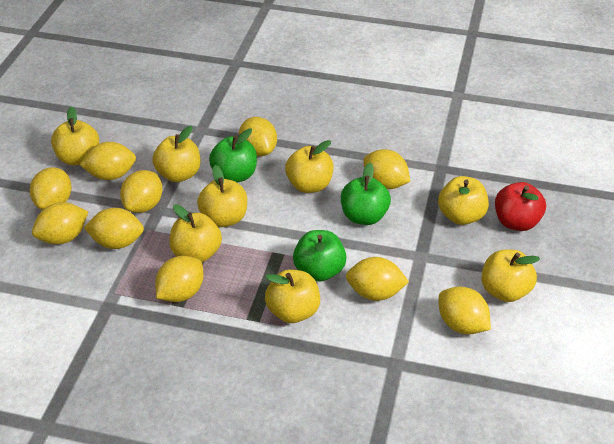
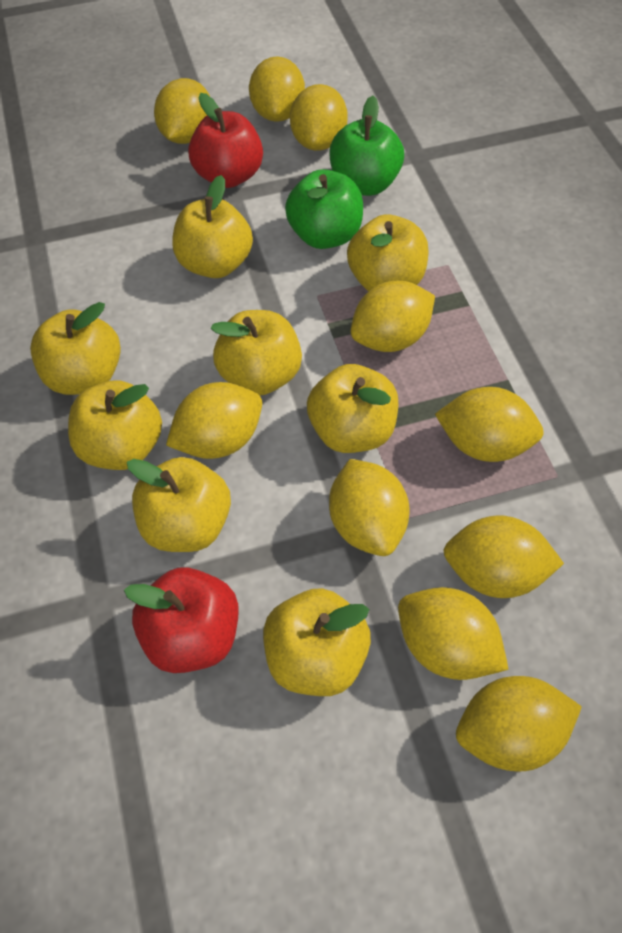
green apple: [209,129,257,183] [293,230,346,282] [341,163,391,225] = 3 -> [285,169,363,249] [330,96,404,196] = 2
red apple: [495,182,546,231] = 1 -> [124,567,238,673] [188,93,263,188] = 2

